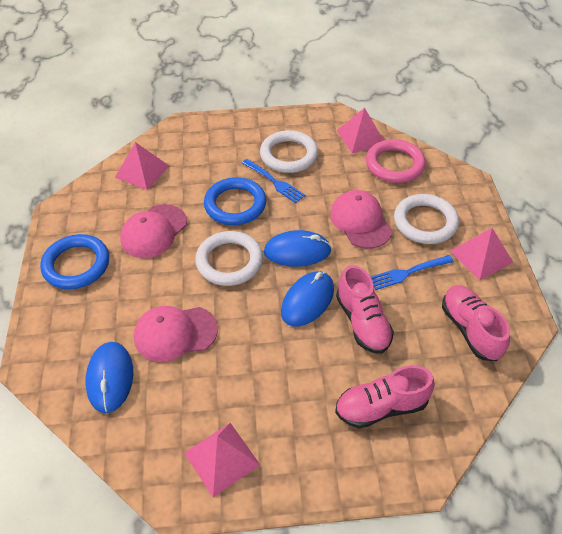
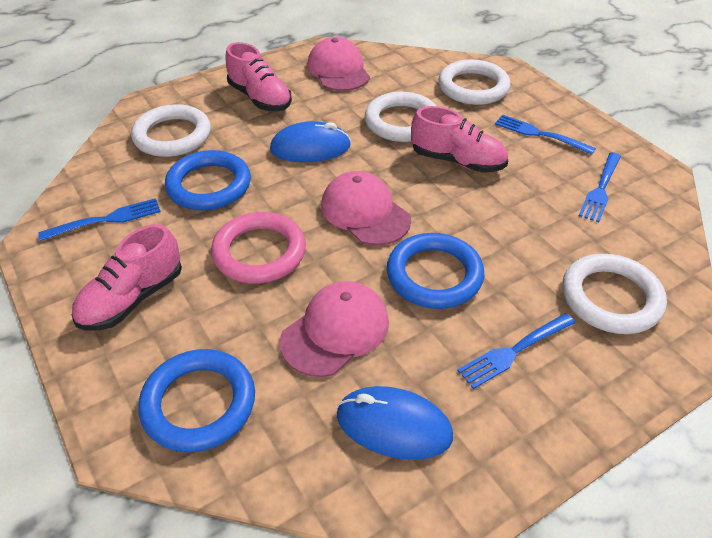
blue fork: [242,159,305,203] [371,255,454,290] = 2 -> [38,198,161,241] [457,313,575,389] [495,114,596,155] [579,152,621,222] = 4
blue mouse: [85,342,133,413] [264,230,331,267] [281,271,334,326] = 3 -> [270,121,351,162] [337,386,453,460] = 2
blue ring: [40,234,109,289] [204,177,266,225] = 2 -> [138,349,255,453] [165,150,251,211] [387,233,484,309] = 3
pink pyramid: [115,142,169,190] [184,423,260,497] [337,108,383,153] [450,228,513,281] = 4 -> none = 0
white ring: [195,231,263,286] [260,130,318,173] [394,194,459,244] = 3 -> [131,104,211,157] [365,92,437,142] [438,59,510,105] [562,254,667,334] = 4

